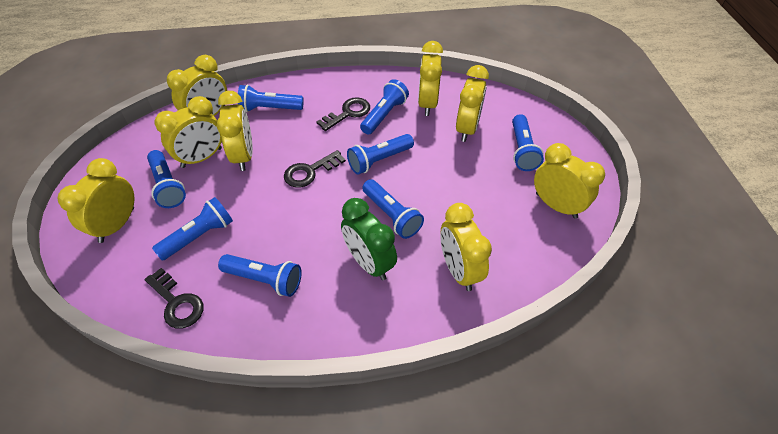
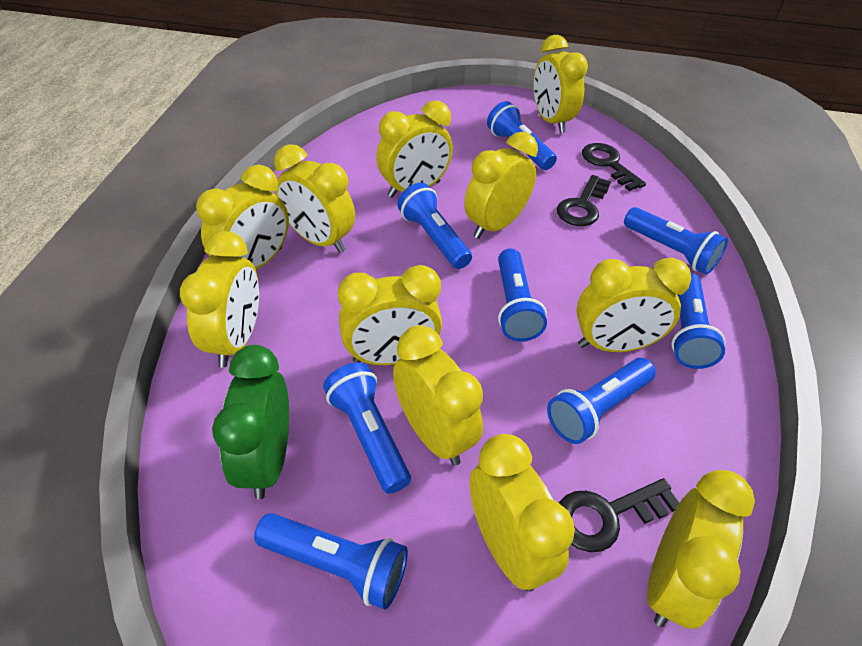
yellow clock: [58,158,134,243] [155,96,222,168] [167,55,227,116] [217,91,253,171] [418,41,443,116] [440,203,492,291] [456,65,489,142] [534,143,605,219] = 8 -> [180,231,259,367] [196,165,289,270] [274,144,355,253] [338,265,442,365] [376,100,453,198] [393,325,483,466] [464,132,538,239] [469,434,575,592] [533,35,588,133] [576,258,691,352] [647,470,755,629] = 11

